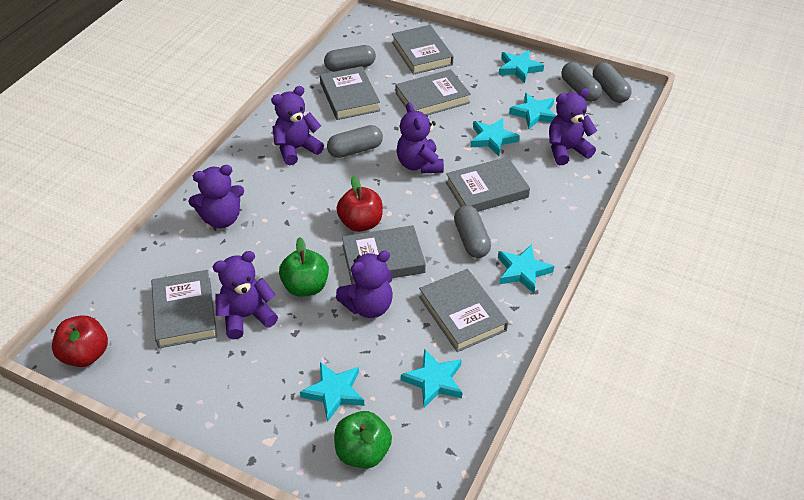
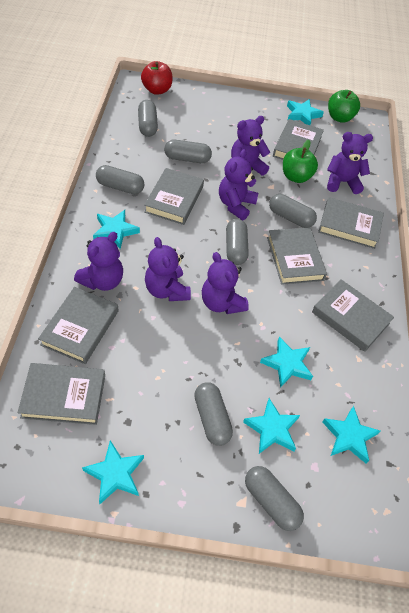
grey capsule: [324,45,376,72] [327,125,383,158] [454,205,491,258] [561,62,602,102] [593,62,632,103] = 5 -> [96,165,144,194] [138,100,158,137] [164,140,212,163] [194,382,233,446] [226,219,249,265] [245,466,304,531] [269,194,317,228] = 7
red apple: [52,315,108,367] [336,176,383,232] = 2 -> [141,61,173,95] = 1

